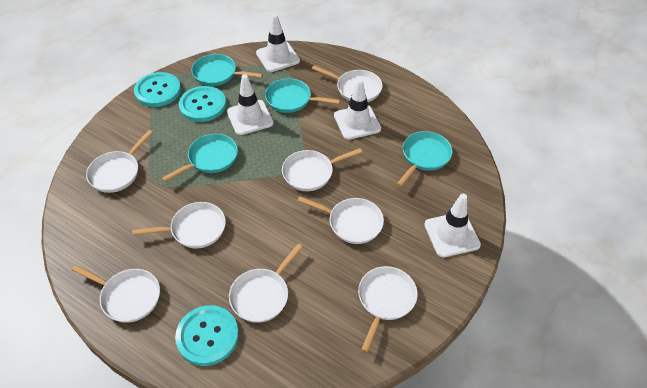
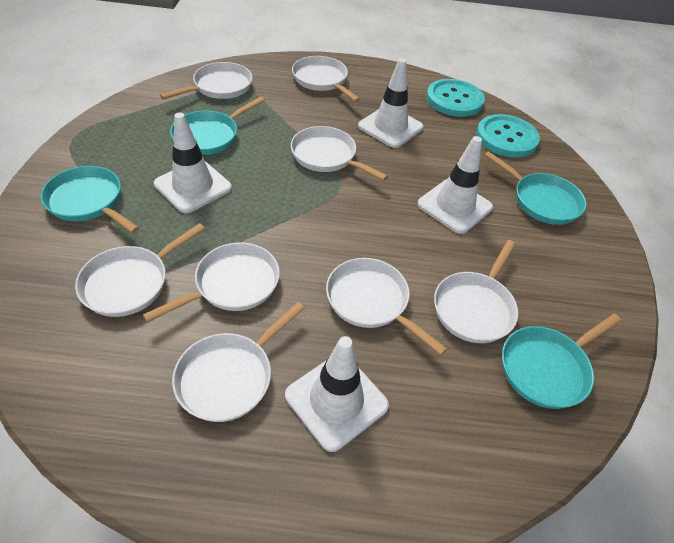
turquoise button: [134,72,181,107] [175,305,239,366] [179,86,226,122] = 3 -> [426,79,485,117] [476,114,540,157] = 2

